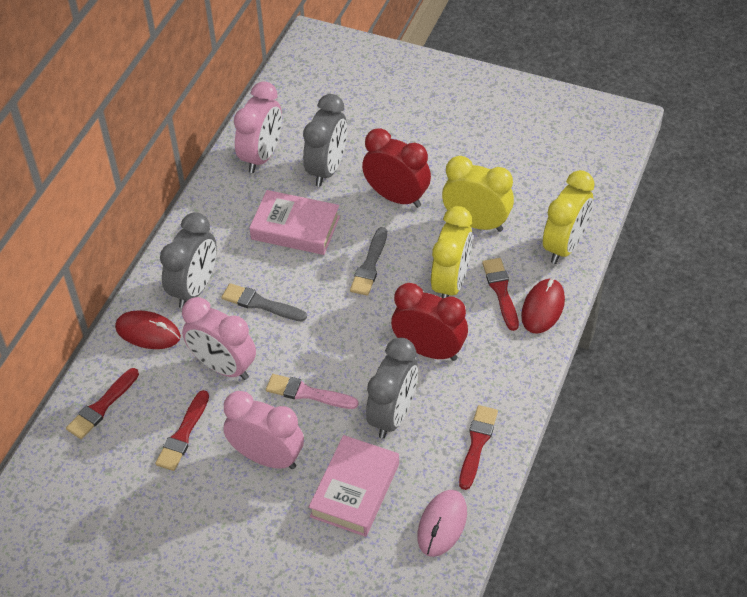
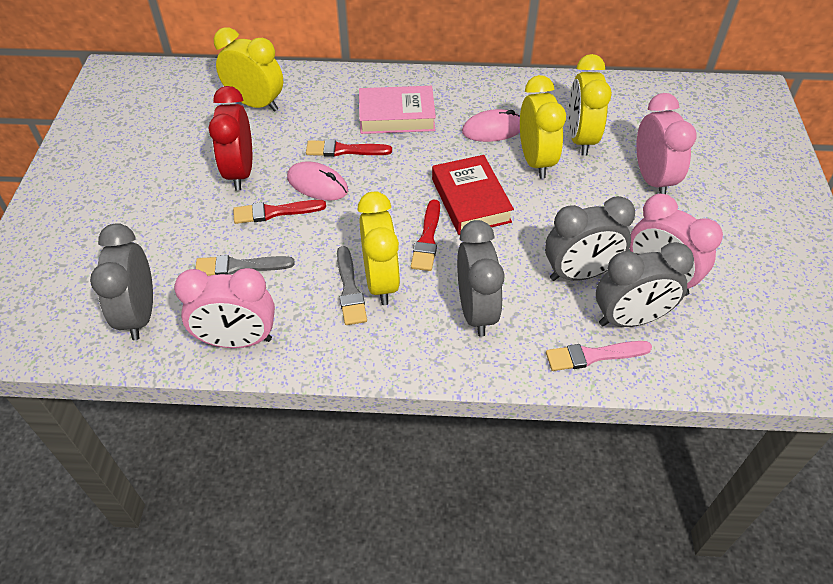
grey clock: [160,212,217,308] [303,94,347,186] [366,338,418,438] = 3 -> [90,223,153,340] [457,220,505,337] [545,196,635,281] [596,242,694,327] = 4
pink book: [249,190,340,255] [309,435,399,537] = 2 -> [359,86,436,134] = 1
pink mouse: [417,490,467,557] = 1 -> [287,161,348,201] [462,109,520,142] = 2
red book: none = 0 -> [432,155,514,235] = 1
red brush: [66,368,139,439] [155,390,209,471] [459,405,498,490] [482,258,519,331] = 4 -> [233,200,326,224] [306,139,392,157] [411,199,440,271] = 3
red clock: [362,128,431,208] [391,283,468,361] = 2 -> [209,86,252,190] = 1
red mouse: [115,310,181,349] [521,279,565,334] = 2 -> none = 0
yellow clock: [431,206,472,298] [442,156,514,232] [543,170,595,264] = 3 -> [214,27,283,112] [357,192,400,305] [520,75,566,178] [569,54,612,156] = 4

